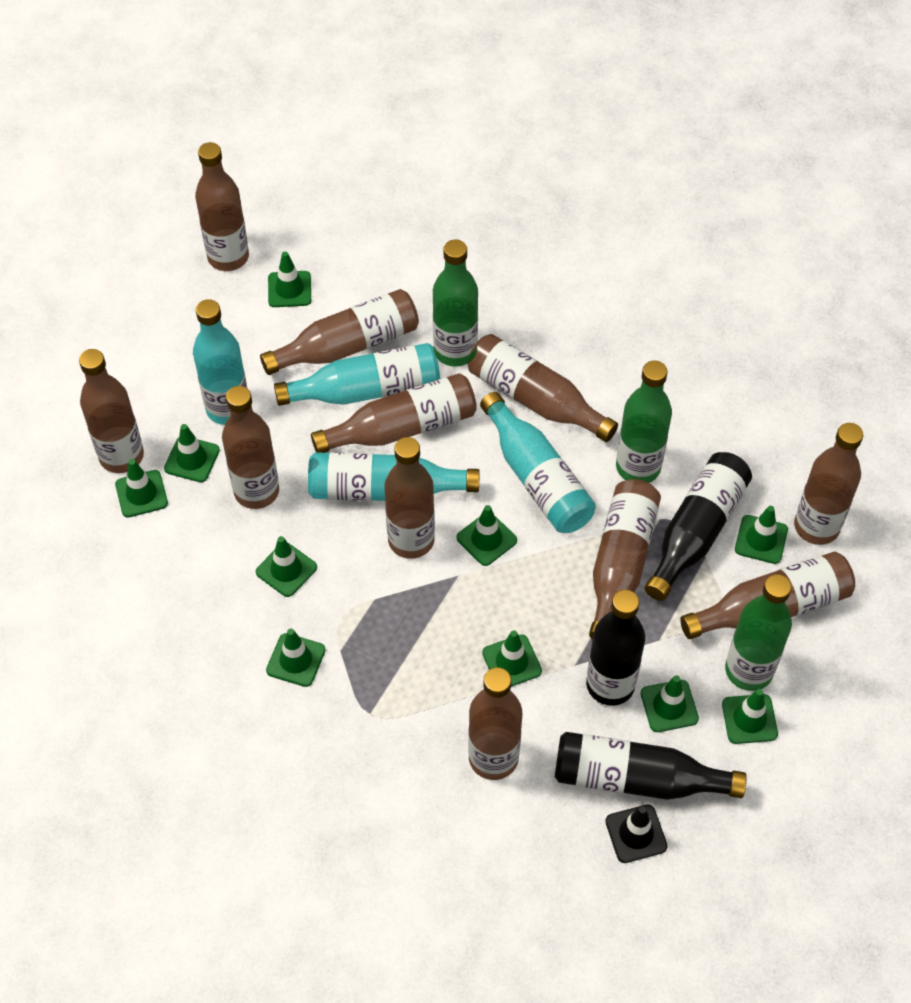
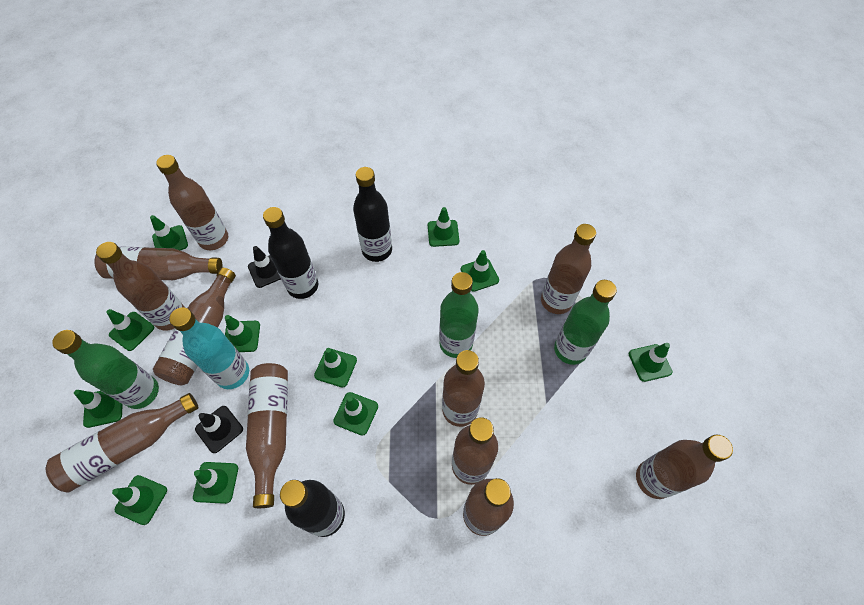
black traffic cone: [605,804,667,863] = 1 -> [195,406,243,453] [248,246,281,288] = 2
green traffic cone: [115,459,168,518] [164,424,220,482] [256,536,317,597] [266,629,326,687] [268,252,311,307] [457,505,517,566] [482,630,542,687] [641,675,699,732] [722,689,778,744] [735,506,788,564] = 10 -> [74,390,123,428] [106,309,154,351] [112,475,167,525] [150,215,188,250] [193,462,238,504] [225,315,260,352] [314,348,357,388] [333,392,378,436] [428,207,459,247] [461,250,499,292] [629,343,672,382] = 11
turquoise bottle: [193,299,248,425] [274,343,440,406] [308,452,480,501] [480,392,596,533] = 4 -> [169,307,249,389] = 1

